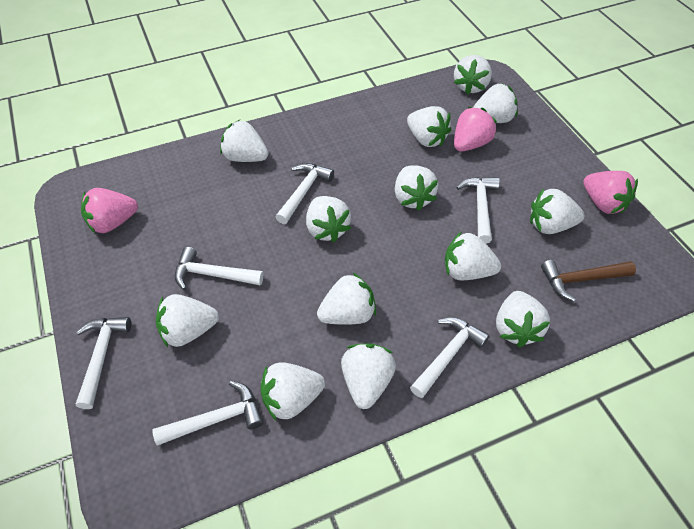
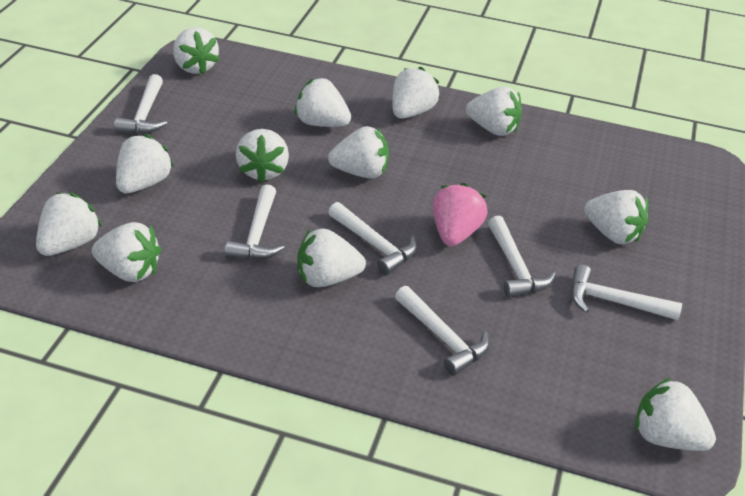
brown hammer: [541,260,636,301] = 1 -> none = 0
pink strawberry: [81,188,138,233] [454,107,497,152] [583,171,638,214] = 3 -> [433,183,488,246] = 1
white strawberry: [156,294,219,347] [220,120,269,162] [260,362,325,420] [306,196,351,242] [317,273,376,325] [341,343,396,409] [395,165,438,211] [407,106,451,147] [445,231,501,280] [454,55,492,95] [473,83,517,123] [496,291,550,347] [530,189,584,234] = 13 -> [36,193,102,256] [92,222,161,282] [116,134,174,193] [173,27,220,75] [236,129,289,183] [294,78,351,127] [297,229,366,287] [328,126,389,179] [392,67,440,119] [466,87,522,136] [584,190,648,244] [635,377,716,451] = 12

